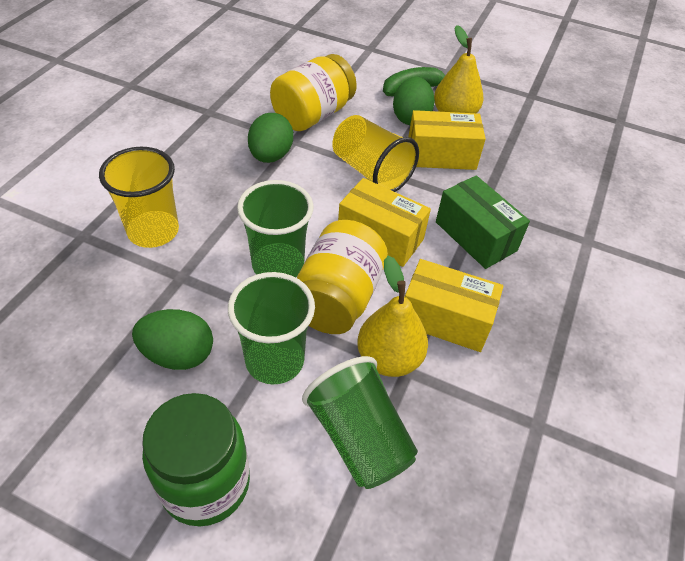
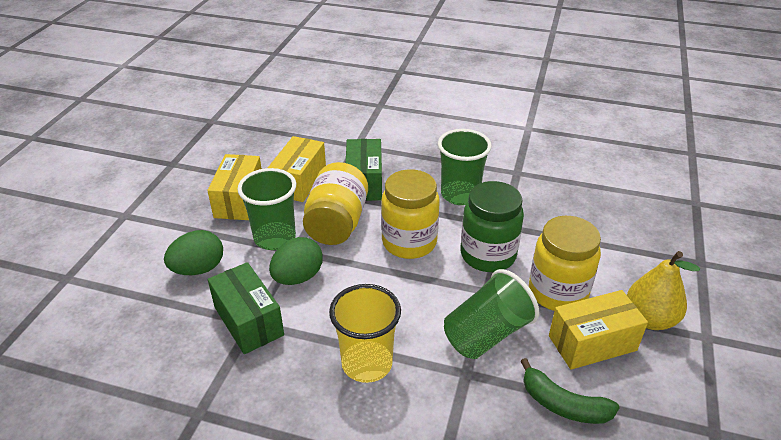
green box: [436,175,530,269] = 1 -> [208,262,284,354] [346,139,382,201] = 2
green egg: [132,309,213,370] [248,113,293,163] [393,77,435,125] = 3 -> [164,230,223,275] [269,237,323,285] = 2
yellow cup: [99,147,179,248] [332,115,419,192] = 2 -> [329,284,401,383] = 1
yellow jar: [270,54,357,131] [297,220,388,334] = 2 -> [303,162,368,245] [381,169,440,259] [529,216,601,311] = 3
yellow pear: [357,256,428,377] [434,25,483,113] = 2 -> [627,251,700,330] = 1

